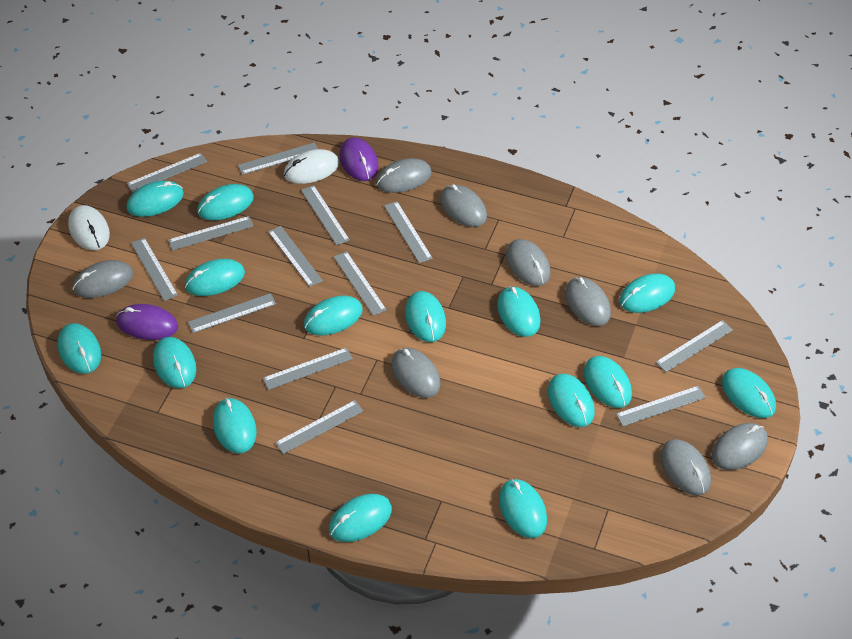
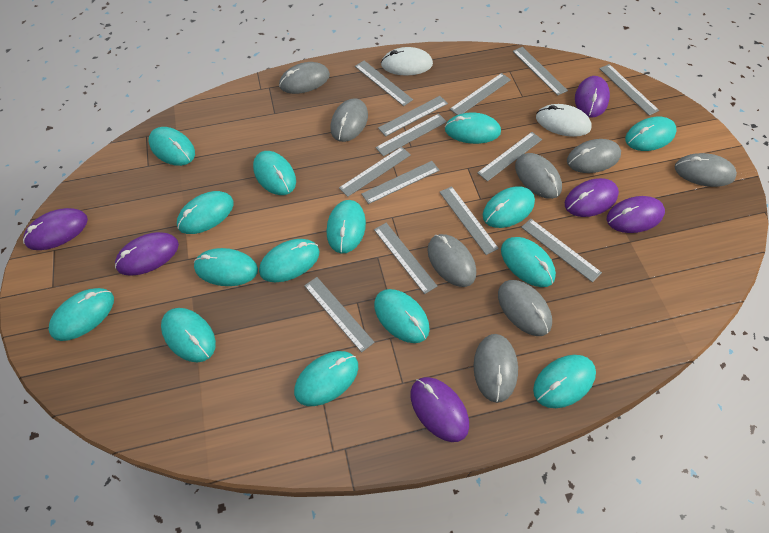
purple mouse: [116,304,178,340] [339,137,379,181] = 2 -> [23,208,88,250] [115,232,179,276] [411,377,469,442] [565,178,619,217] [575,76,610,118] [607,196,665,233] = 6

